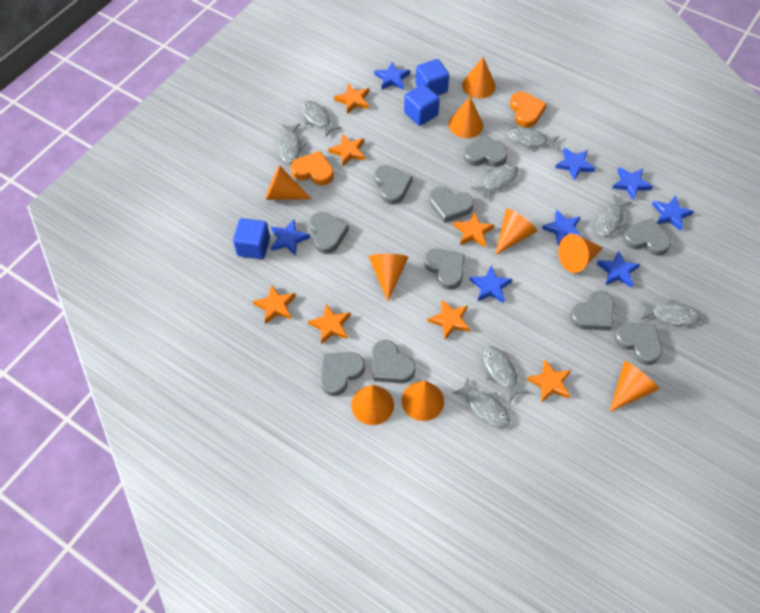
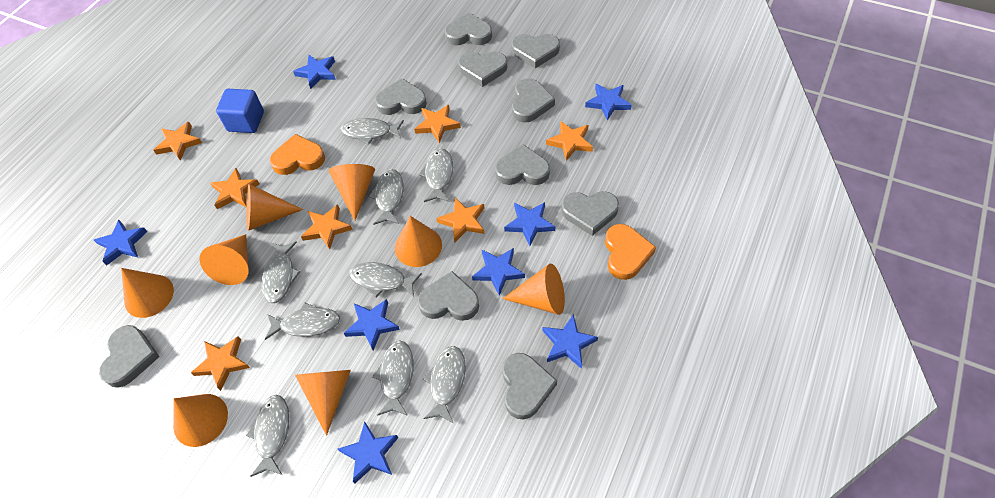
blue cube: [233,218,270,259] [404,84,440,126] [415,59,449,95] = 3 -> [216,89,264,133] = 1
grey fish: [279,124,306,164] [300,101,341,137] [452,377,510,428] [471,164,518,199] [483,346,529,402] [506,127,559,151] [595,194,632,237] [641,298,701,326] = 8 -> [246,395,289,477] [261,241,300,304] [265,302,340,340] [340,118,404,145] [349,262,422,298] [368,169,404,225] [372,340,413,416] [418,148,453,202] [423,346,466,424] = 9
orange cone: [266,165,311,200] [351,385,394,425] [369,254,408,301] [402,381,444,421] [449,97,483,138] [462,57,496,98] [495,208,537,255] [558,234,603,273] [609,361,659,412] = 9 -> [121,268,174,318] [173,394,228,447] [200,234,248,285] [246,184,303,231] [295,370,351,436] [329,164,375,221] [395,216,442,267] [502,264,565,315] = 8

